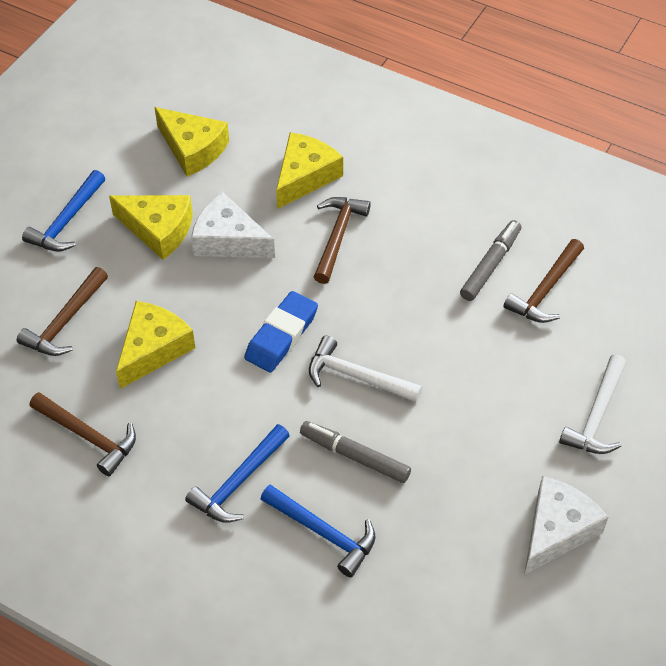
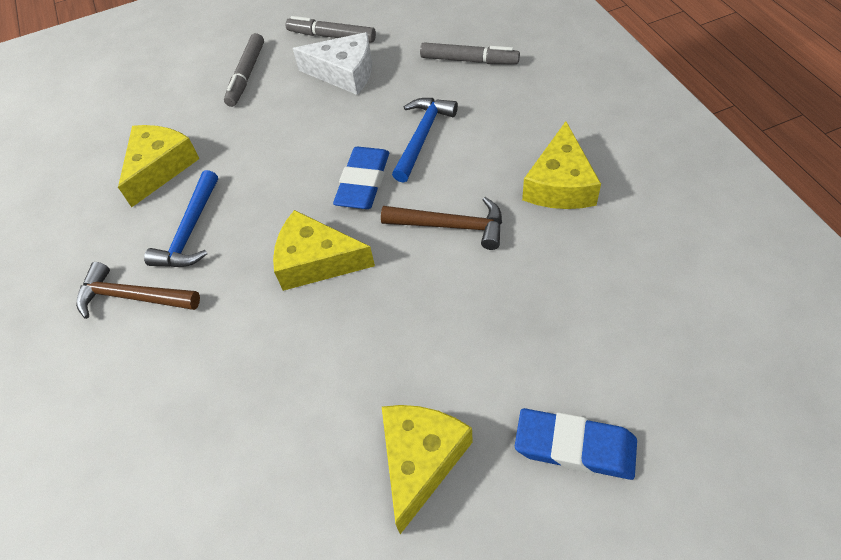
blue eraser: [244,291,318,372] = 1 -> [333,147,389,209] [515,408,637,480] = 2
blue hammer: [22,170,105,251] [185,424,290,523] [261,484,376,577] = 3 -> [144,170,218,267] [392,98,458,183] = 2
brown hammer: [17,267,108,356] [30,392,136,476] [314,197,371,284] [504,239,584,323] = 4 -> [76,262,200,319] [381,197,502,250] = 2
grey marker: [300,421,411,483] [460,220,522,301] = 2 -> [224,33,264,107] [285,16,376,42] [420,43,520,64] = 3
white cheese: [191,192,275,258] [524,476,608,575] = 2 -> [293,32,372,95] = 1
white hammer: [309,336,422,402] [559,355,626,454] = 2 -> none = 0

